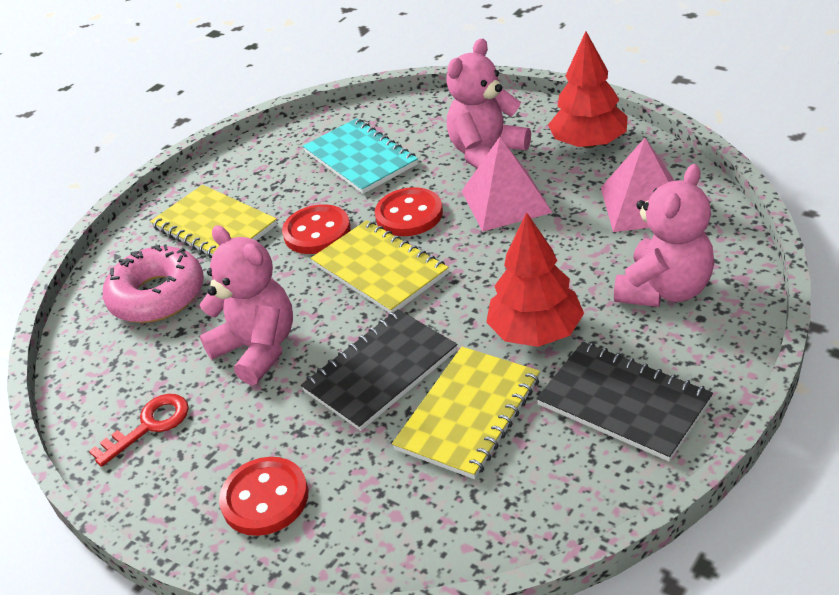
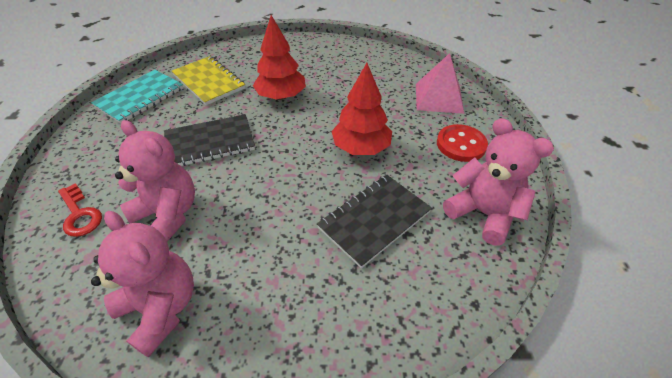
pink donut: [103,244,204,323] = 1 -> none = 0
pink pyramid: [462,137,553,232] [601,138,674,232] = 2 -> [416,53,464,114] = 1
red button: [219,457,308,536] [282,204,351,254] [375,187,443,236] = 3 -> [437,124,488,162] = 1
yellow notebook: [150,185,277,258] [311,220,449,313] [392,347,540,479] = 3 -> [172,56,245,105] = 1

